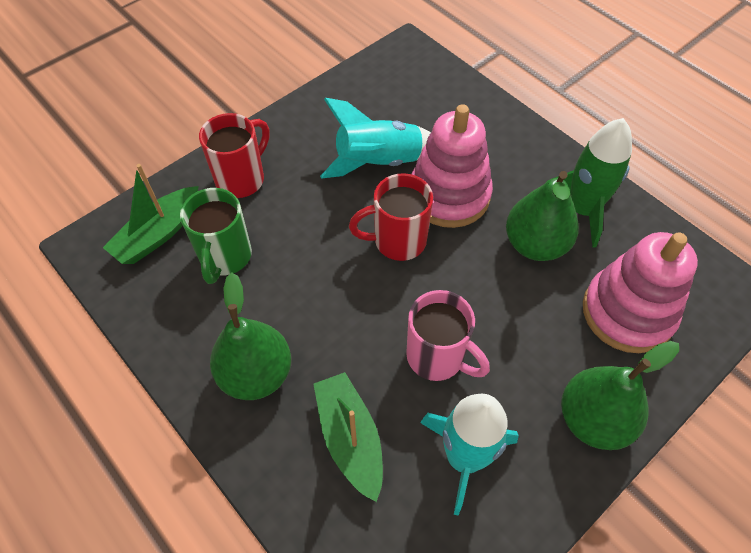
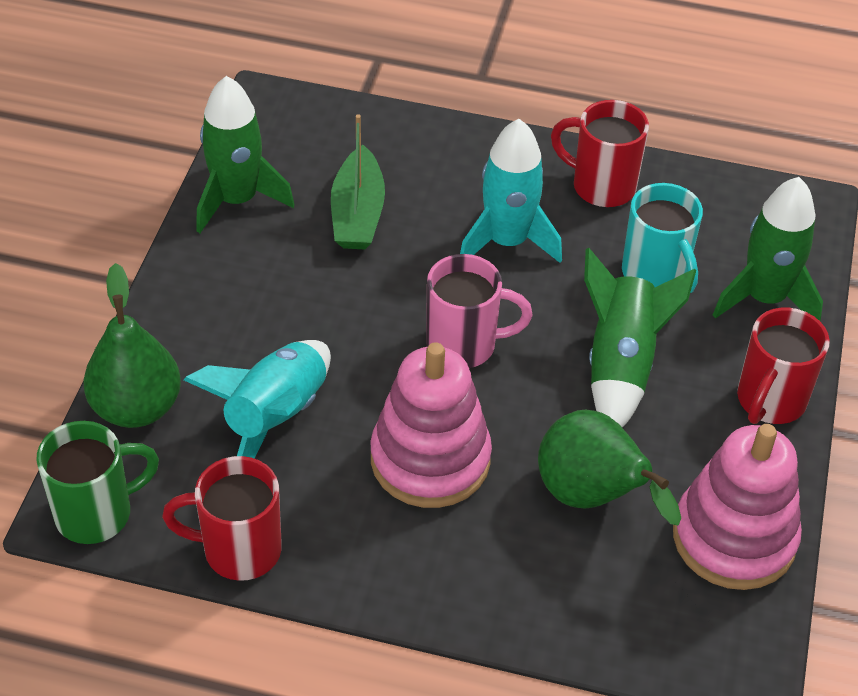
green boat: [103,164,199,264] [313,372,383,502] = 2 -> [331,114,385,249] = 1
green pear: [210,273,291,400] [506,171,579,261] [561,341,679,450] = 3 -> [84,263,181,428] [538,410,681,526] = 2
green rocket: [547,118,632,248] = 1 -> [196,76,294,233] [584,248,696,427] [713,177,823,322] = 3
red mug: [199,113,270,198] [349,173,433,261] = 2 -> [162,456,282,581] [551,100,649,207] [737,308,830,424] = 3
turquoise mug: none = 0 -> [622,183,703,293] = 1

